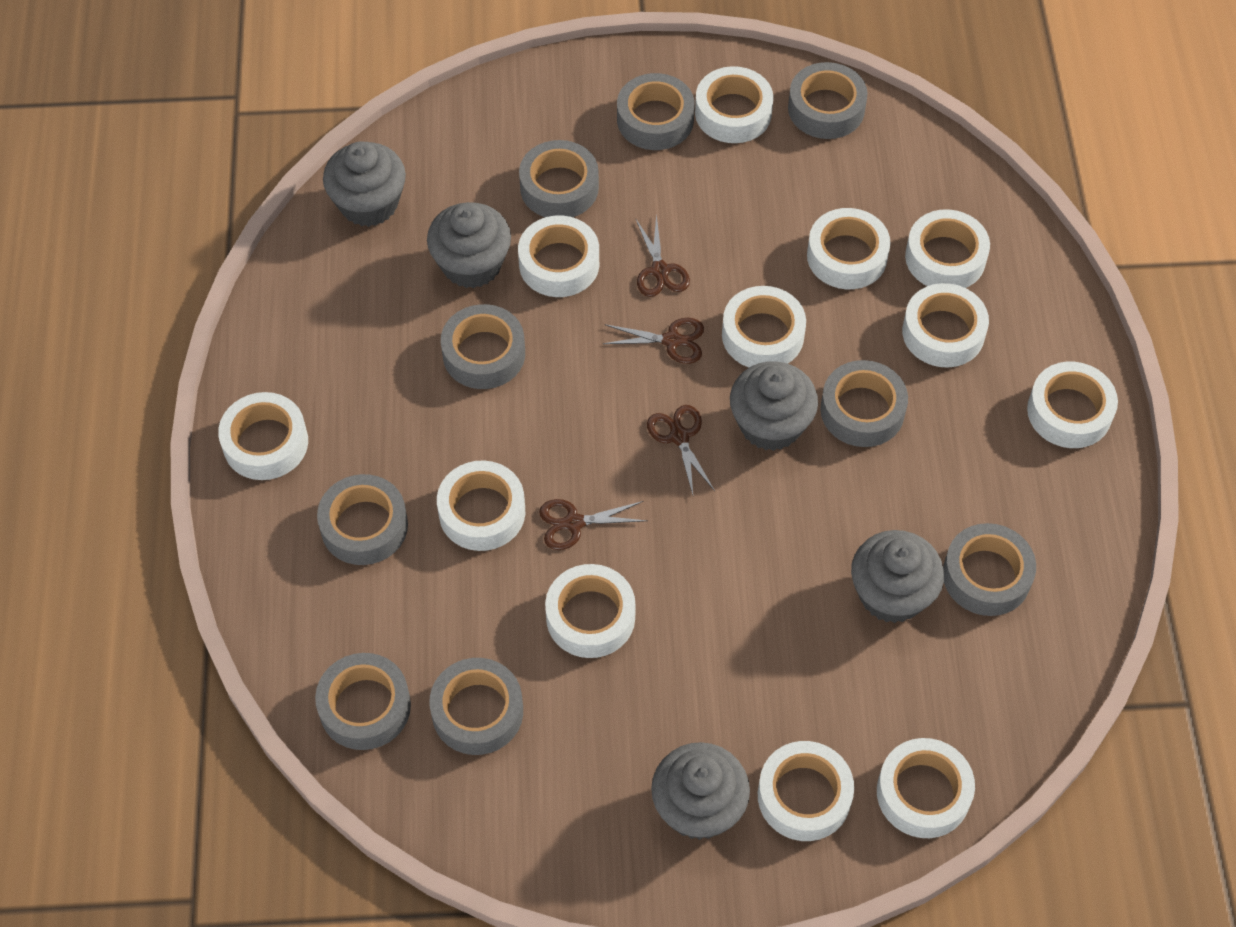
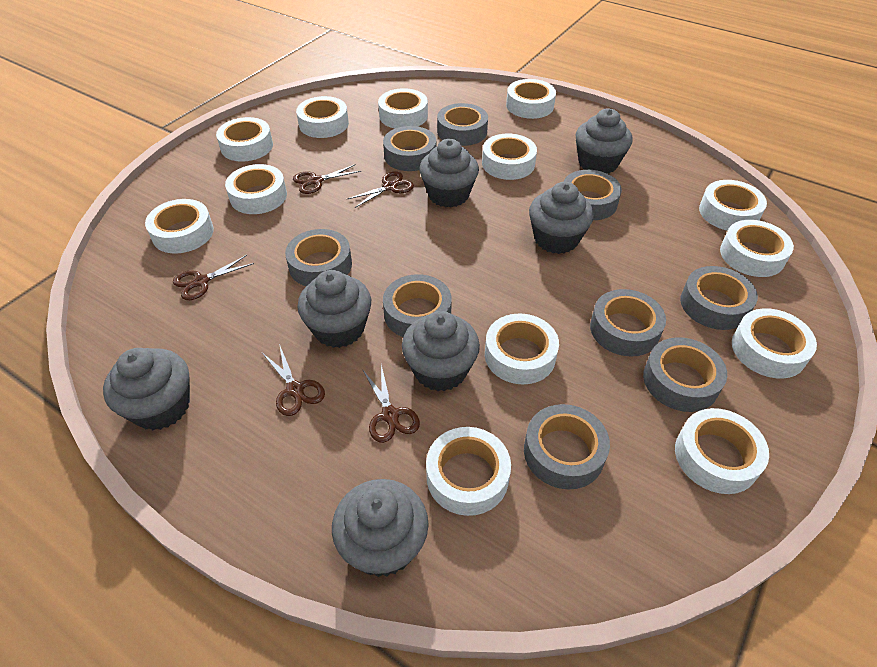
brown scissors: [539,499,647,550] [603,318,704,364] [635,214,690,297] [647,405,715,495] = 4 -> [173,255,254,300] [262,344,325,416] [293,164,361,194] [348,171,414,208] [363,365,420,443] = 5
grey cupcake: [323,141,406,227] [427,202,511,288] [651,742,750,840] [730,361,818,451] [851,530,944,623] = 5 -> [103,348,190,430] [297,270,371,348] [332,479,429,577] [402,311,480,391] [419,139,479,208] [529,182,594,254] [575,108,633,174] = 7
white tape: [218,392,308,480] [437,461,525,551] [518,215,599,297] [545,564,636,658] [695,66,773,143] [722,286,806,367] [758,741,854,841] [807,208,890,289] [877,738,975,838] [902,283,989,368] [905,209,990,288] [1027,362,1118,448] = 12 -> [145,199,214,254] [216,117,273,162] [225,164,287,214] [296,96,349,138] [378,88,428,129] [426,427,511,516] [482,134,537,180] [485,313,559,384] [506,79,556,119] [675,408,769,494] [699,180,767,231] [720,220,794,277] [732,308,817,379] = 13

